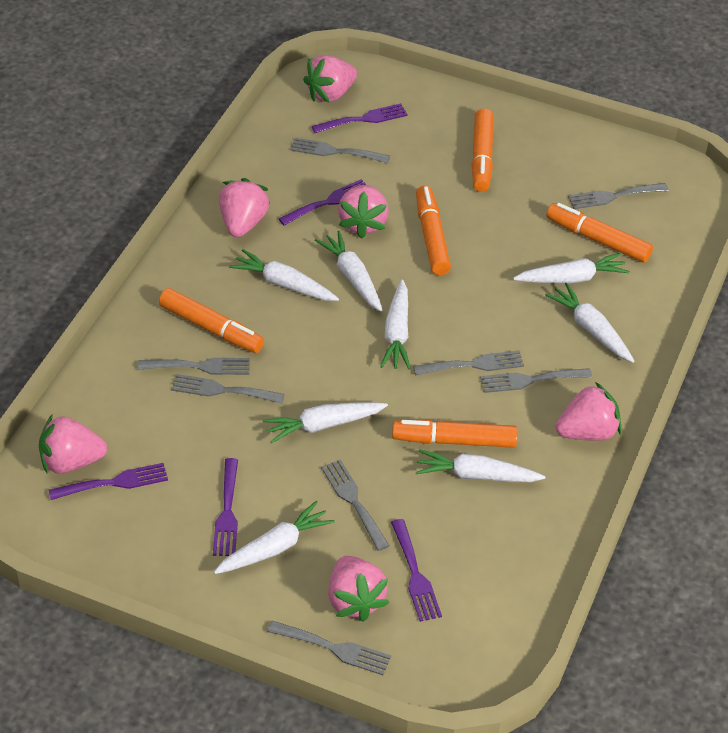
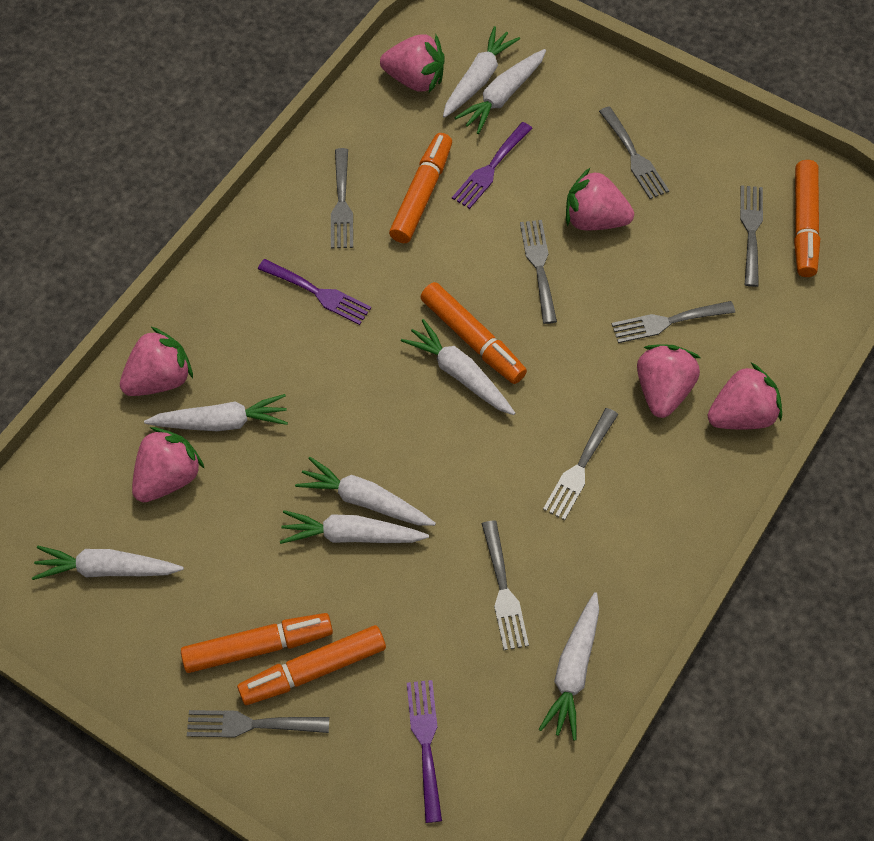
purple fork: [49,463,168,500] [213,458,238,556] [278,179,366,226] [312,103,408,133] [391,519,442,622] = 5 -> [258,259,371,325] [407,680,442,823] [452,122,532,209] = 3

